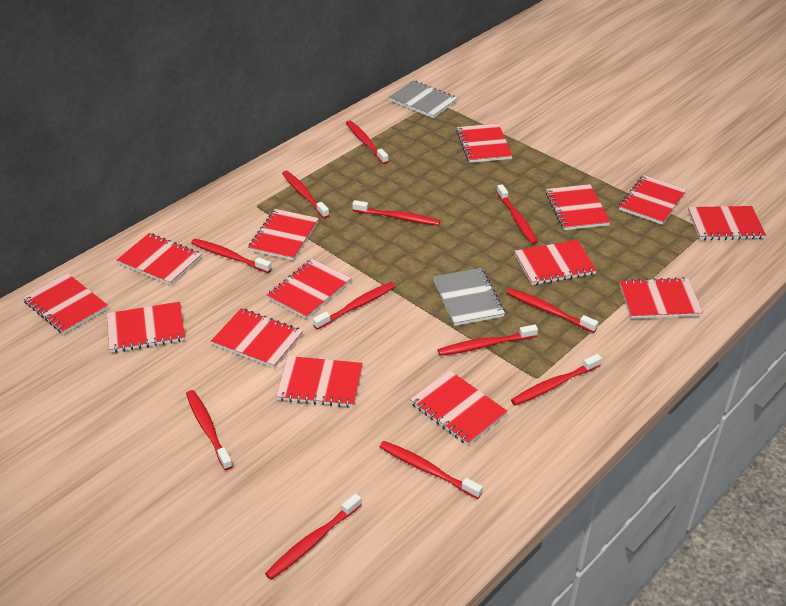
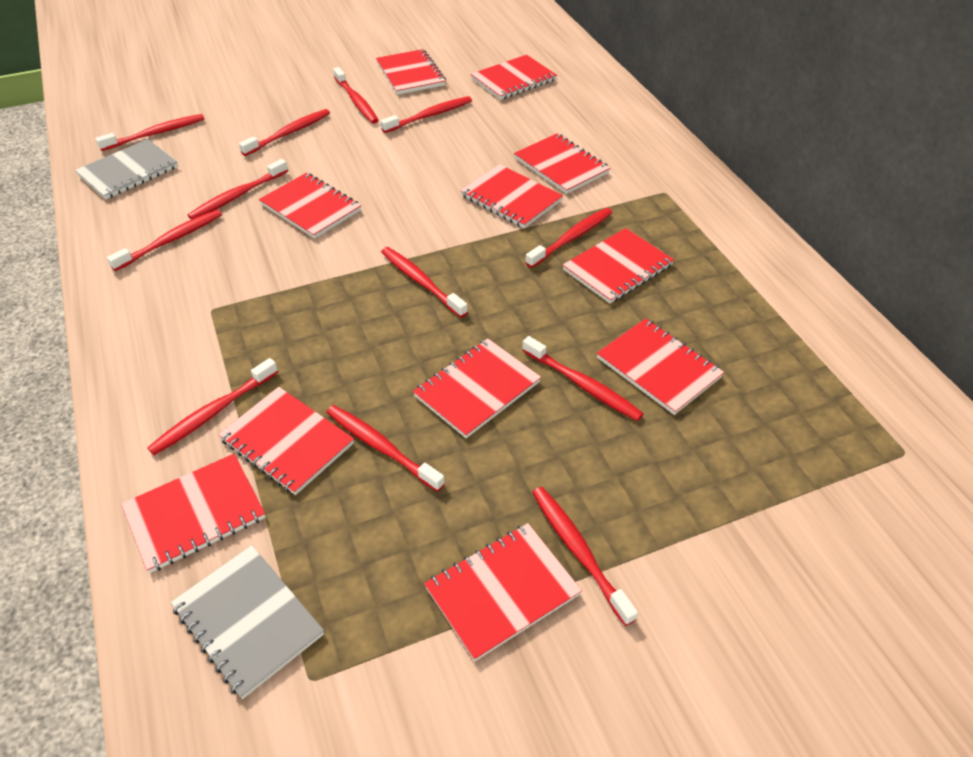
red notebook: [23,273,108,334] [107,302,185,353] [117,233,202,285] [211,308,303,368] [248,209,319,261] [267,259,351,319] [276,356,363,408] [410,370,508,445] [456,123,513,163] [514,240,597,285] [545,184,611,230] [619,175,687,225] [619,277,703,319] [688,206,766,240] = 14 -> [121,454,266,573] [218,387,354,495] [259,173,361,239] [376,49,446,95] [413,338,541,438] [424,523,582,661] [460,164,563,228] [471,55,557,100] [514,133,610,194] [563,228,674,304] [597,318,724,415] = 11

